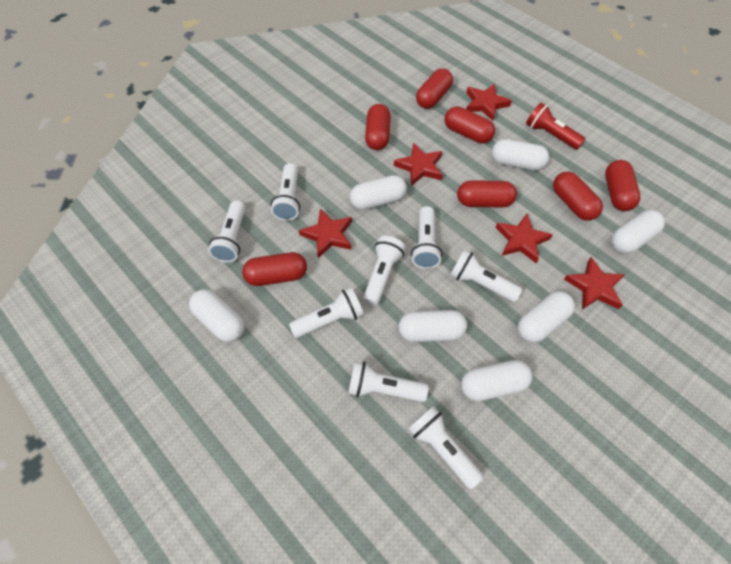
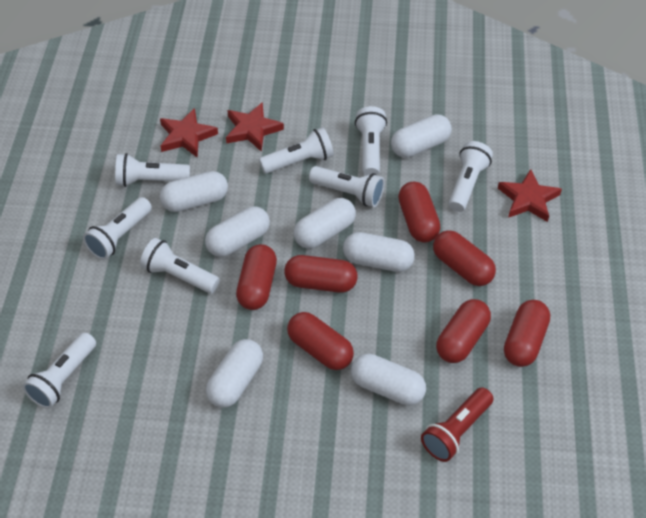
red star: [299,209,352,258] [394,143,443,186] [466,84,512,121] [495,214,553,263] [564,257,625,310] = 5 -> [160,108,218,158] [226,102,284,152] [498,169,562,222] = 3

